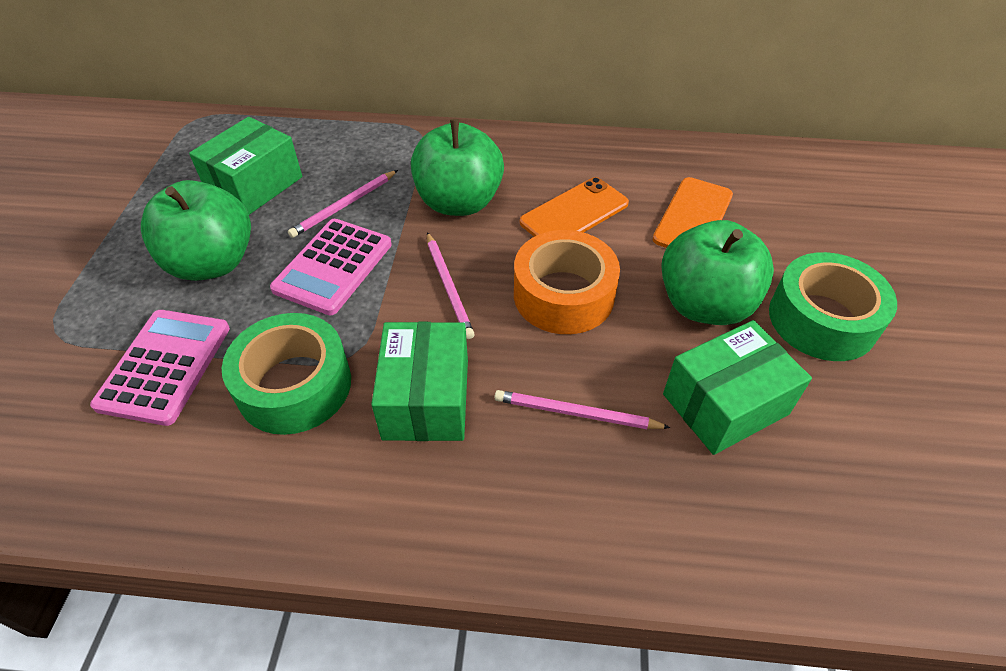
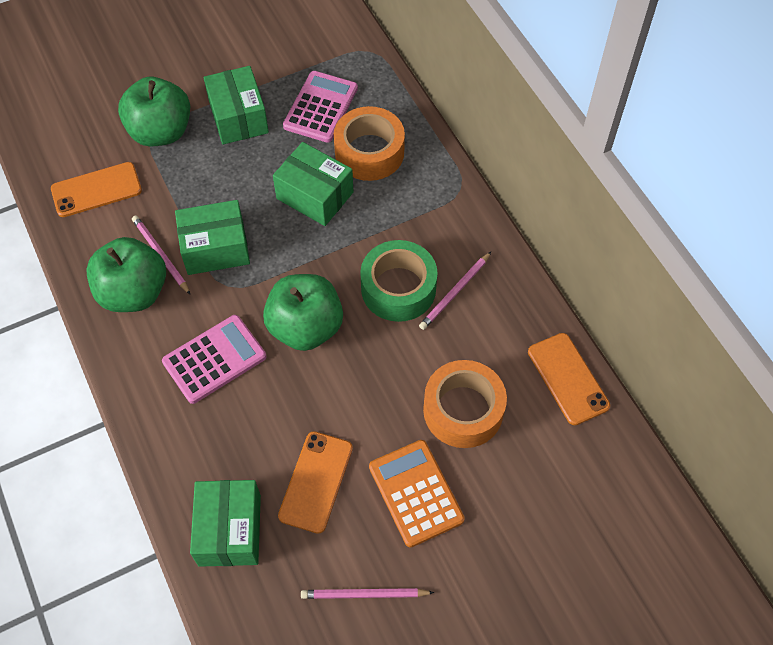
green box: [189,117,302,215] [371,322,468,441] [663,320,812,455] = 3 -> [175,200,250,275] [190,480,261,567] [204,66,269,145] [273,142,354,226] = 4
green tape: [222,313,351,435] [769,252,897,361] = 2 -> [360,240,438,322] = 1
orange calculator: none = 0 -> [369,440,465,548] = 1
orange phone: [520,177,629,237] [653,177,733,248] = 2 -> [51,162,142,217] [278,431,353,534] [528,333,610,425] = 3
orange tape: [514,230,620,334] = 1 -> [334,106,405,181] [423,360,507,448] = 2

